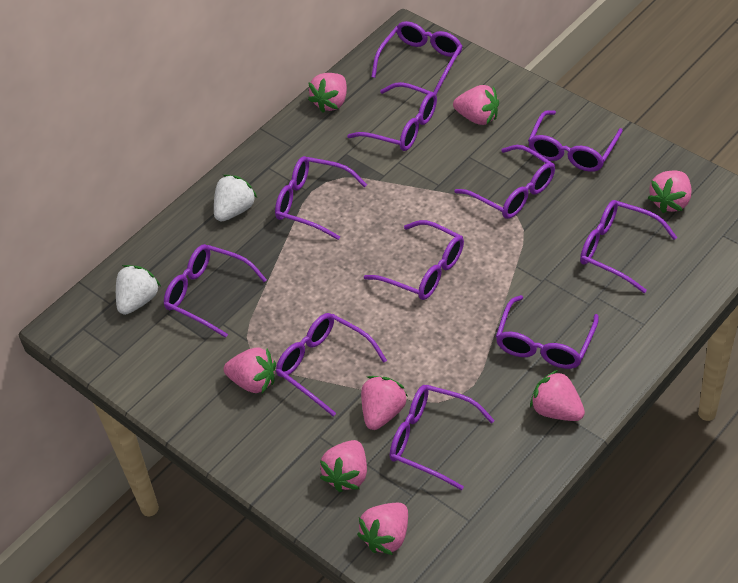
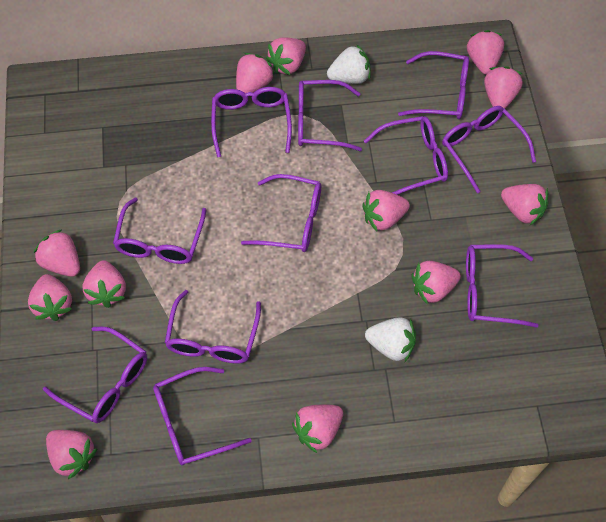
pink strawberry: [224,347,276,393] [308,73,347,113] [320,440,367,492] [357,503,408,555] [361,376,408,430] [453,85,499,125] [530,370,585,421] [648,170,691,213] = 8 -> [28,274,72,321] [34,229,80,277] [46,430,97,479] [83,260,126,308] [236,53,275,93] [266,37,306,75] [292,404,343,453] [362,190,410,231] [411,261,461,305] [467,30,504,75] [484,66,523,108] [501,184,549,225] = 12

